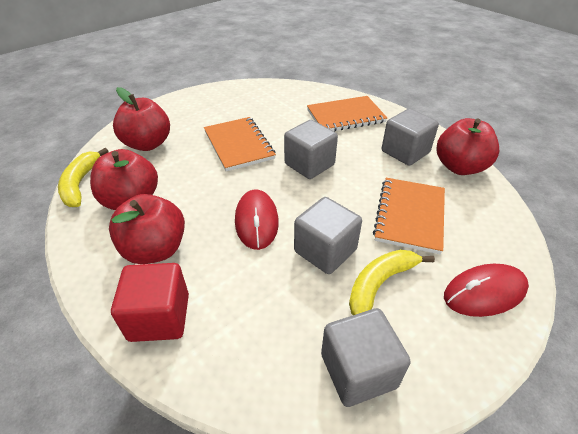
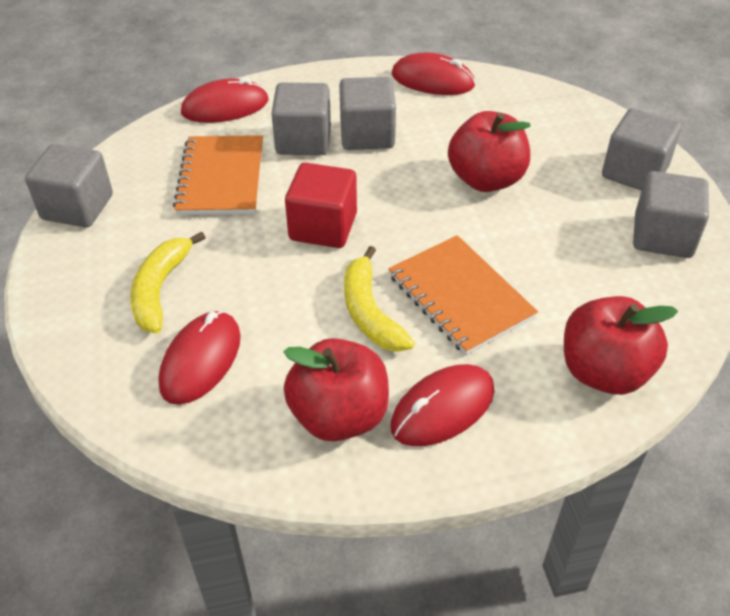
grey cube: [284,120,338,179] [294,197,362,274] [321,308,410,407] [382,109,439,166] = 4 -> [25,144,113,228] [271,83,331,155] [339,77,396,150] [602,108,681,191] [633,171,709,258] = 5
orange notebook: [204,117,276,171] [307,96,387,132] [373,178,445,254] = 3 -> [173,135,263,215] [389,235,538,355] = 2
red apple: [90,149,158,210] [109,194,185,264] [113,87,170,151] [437,118,499,175] = 4 -> [284,338,389,441] [448,111,531,192] [564,296,678,395] = 3
red mouse: [235,189,279,250] [444,264,529,317] = 2 -> [159,311,241,405] [181,77,268,123] [390,364,495,446] [392,52,475,95] = 4

